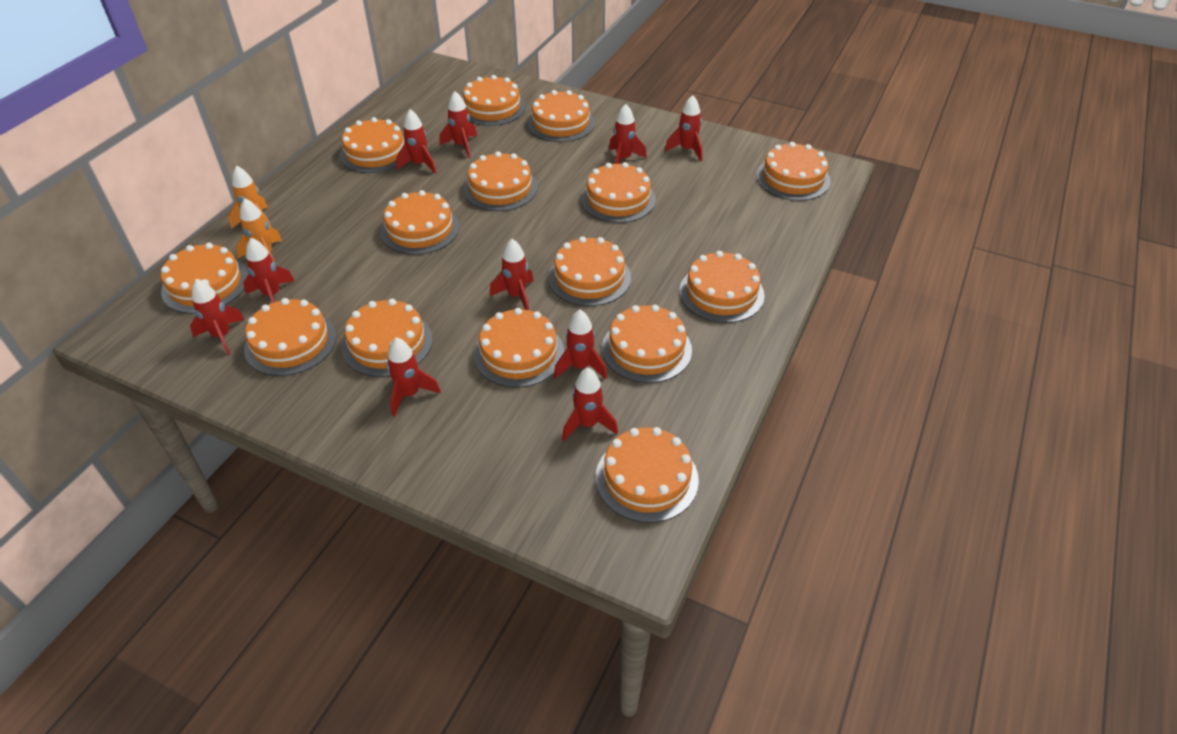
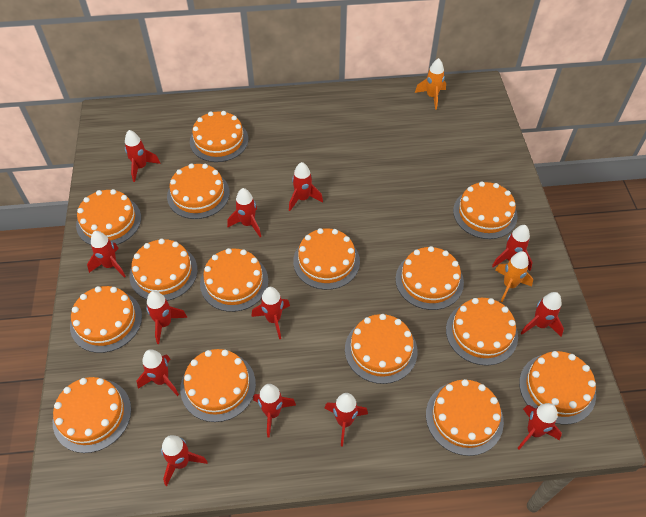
red rocket: [190,279,245,355] [243,238,295,303] [387,337,441,417] [396,109,437,174] [439,91,477,158] [490,239,534,310] [554,310,607,379] [562,368,618,441] [609,104,647,164] [665,95,703,161] = 10 -> [87,231,126,278] [125,130,161,182] [137,349,179,396] [146,291,187,344] [161,435,208,486] [227,188,261,237] [251,287,290,339] [253,384,296,438] [289,162,323,211] [324,393,368,447] [492,225,533,271] [518,403,562,450] [521,292,564,337] = 13

